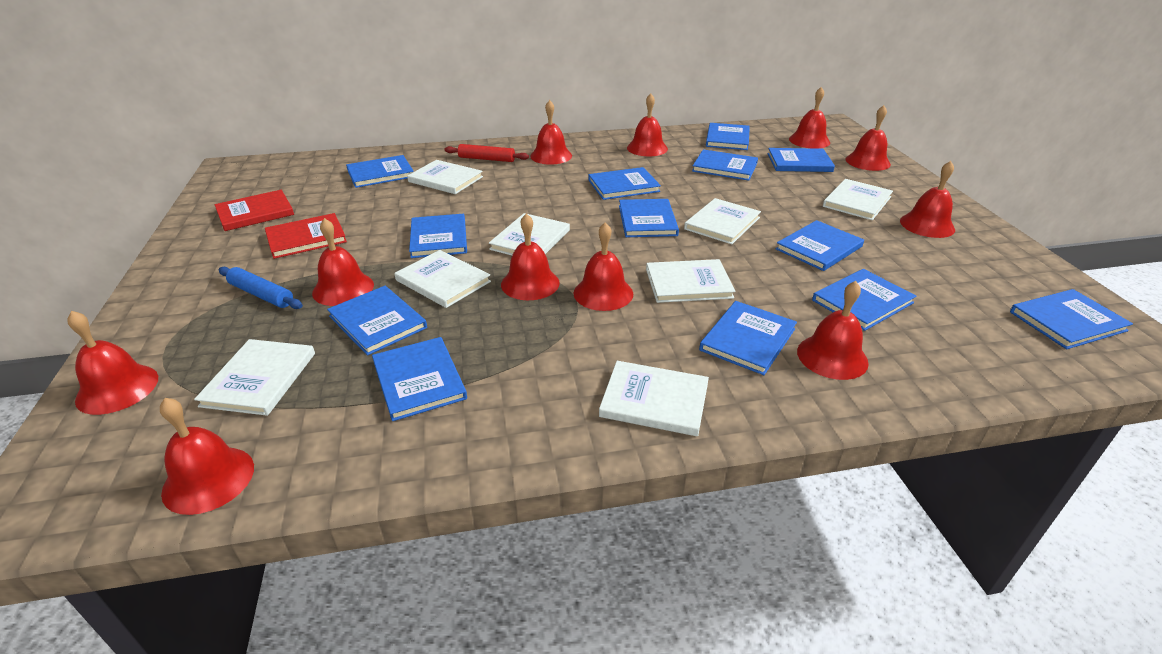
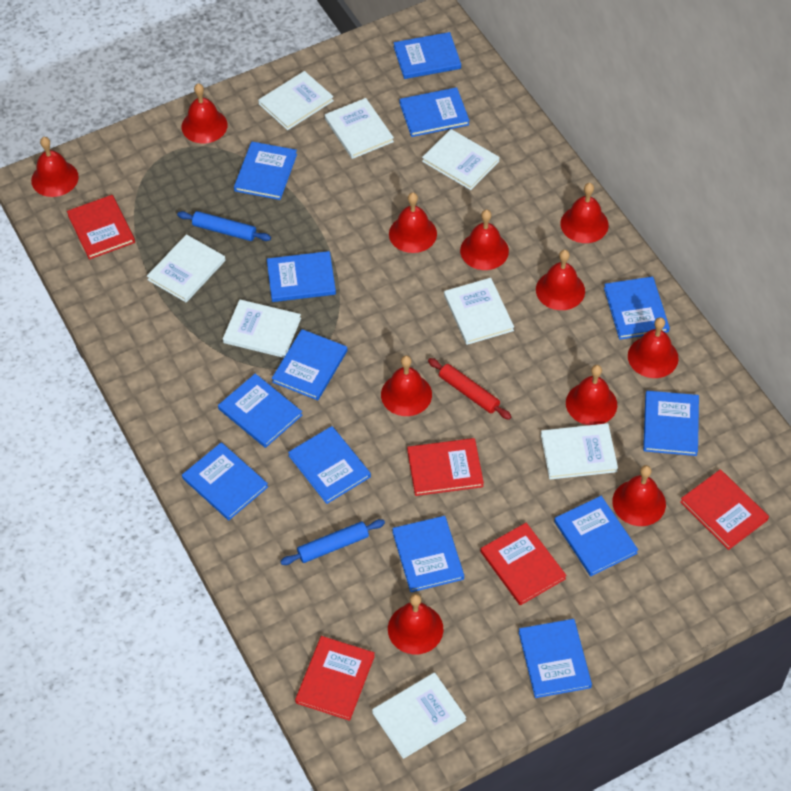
blue rolling pin: [219,267,303,309] = 1 -> [177,211,271,241] [280,519,385,565] = 2
red book: [215,190,294,231] [265,213,347,259] = 2 -> [67,195,135,260] [295,636,375,721] [407,438,484,496] [481,523,567,605] [680,469,769,550] = 5

